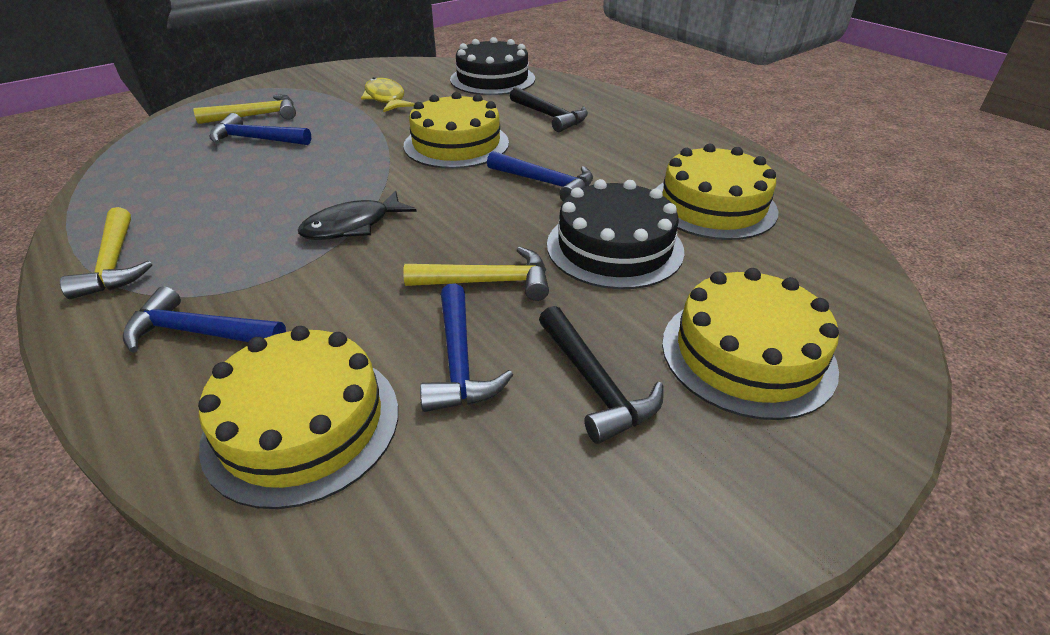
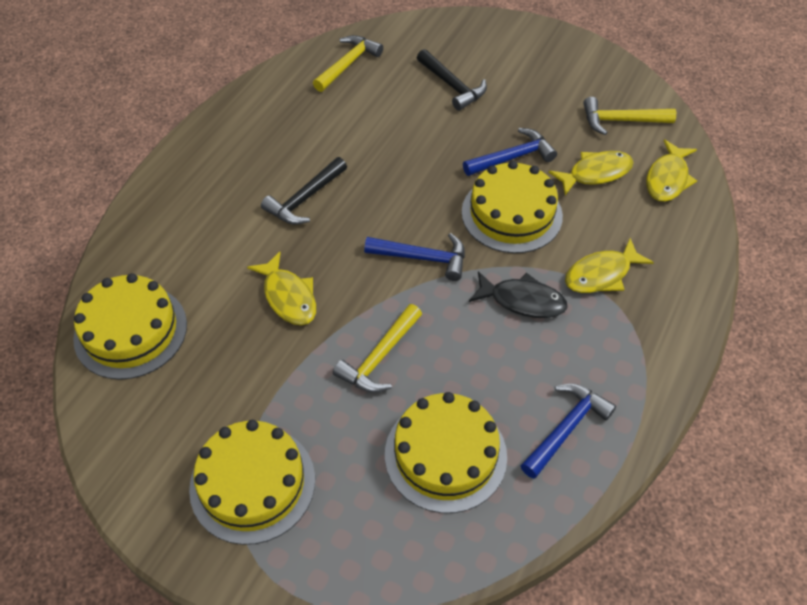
black cake: [450,37,535,95] [547,179,684,289] = 2 -> none = 0
blue hammer: [123,286,286,353] [209,113,311,145] [420,284,513,412] [487,151,593,202] = 4 -> [364,233,465,281] [463,128,557,176] [520,383,616,479] = 3
yellow fish: [361,77,415,112] = 1 -> [247,252,316,325] [548,151,634,195] [565,238,654,293] [646,139,697,202] = 4

